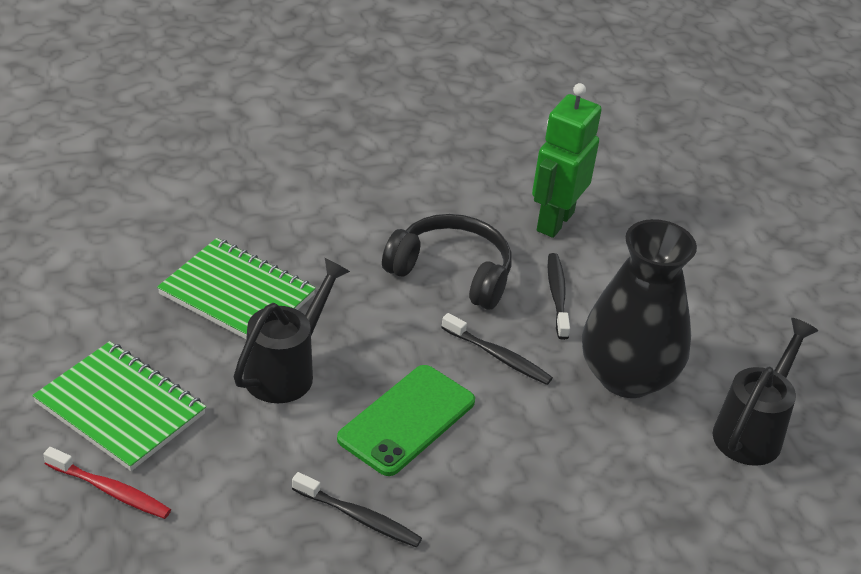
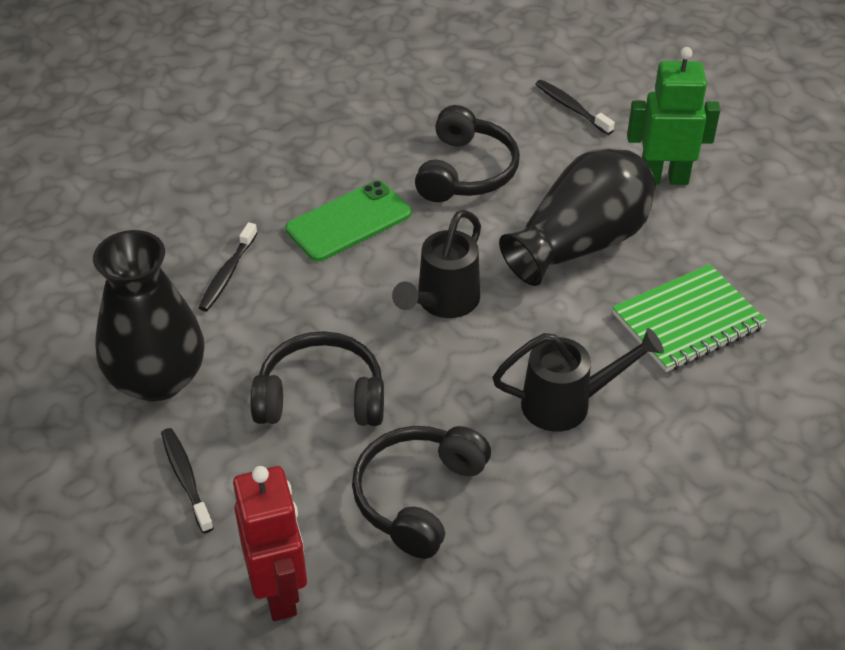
black headphones: [382,214,512,310] = 1 -> [251,331,384,426] [352,426,491,559] [415,105,520,202] = 3
black vase: [582,219,697,398] = 1 -> [93,230,204,402] [499,149,656,286] = 2
green notebook: [33,341,206,471] [157,238,316,339] = 2 -> [612,264,767,372] = 1
red robot: none = 0 -> [233,466,307,621] = 1
red toothbrush: [44,447,171,519] = 1 -> none = 0

